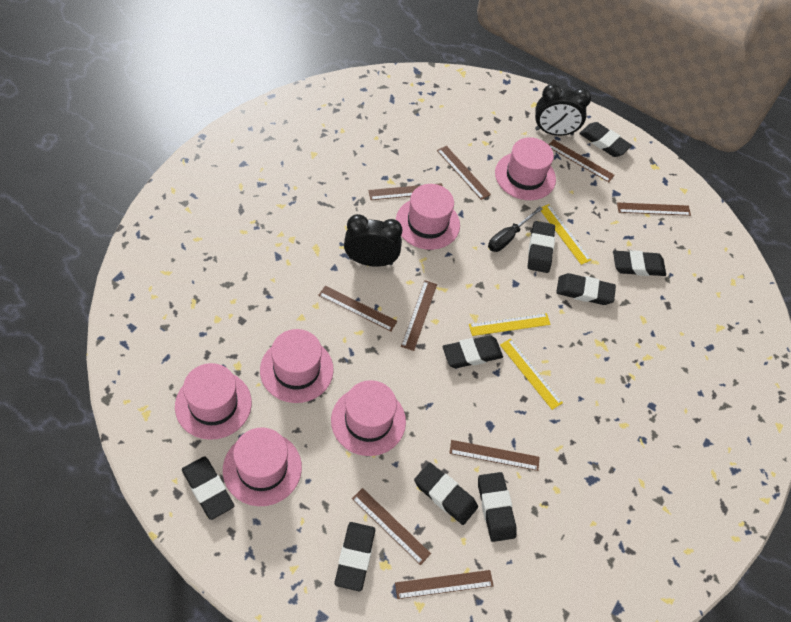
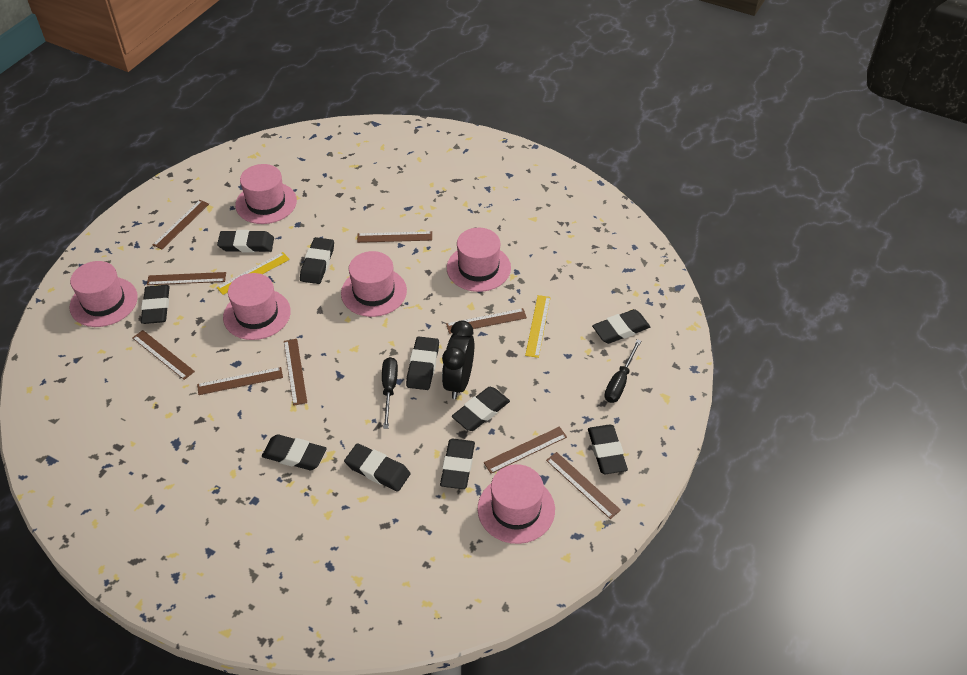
black clock: [344,214,402,267] [535,84,591,136] = 2 -> [442,320,475,399] = 1
black eraser: [182,457,234,520] [334,522,375,591] [414,462,478,525] [442,335,503,368] [478,472,517,542] [528,221,555,273] [556,273,616,305] [579,122,632,157] [613,250,666,276] = 9 -> [141,285,170,324] [217,230,274,252] [262,434,327,470] [300,237,334,284] [344,443,411,492] [406,336,439,390] [440,439,475,489] [452,387,510,431] [588,424,628,474] [592,309,650,344] = 10
black screwdriver: [488,206,543,252] = 1 -> [382,357,398,429] [604,339,641,403] = 2
yellow ruler: [469,313,551,336] [500,338,563,410] [541,204,591,265] = 3 -> [216,252,290,295] [525,295,551,358] = 2

